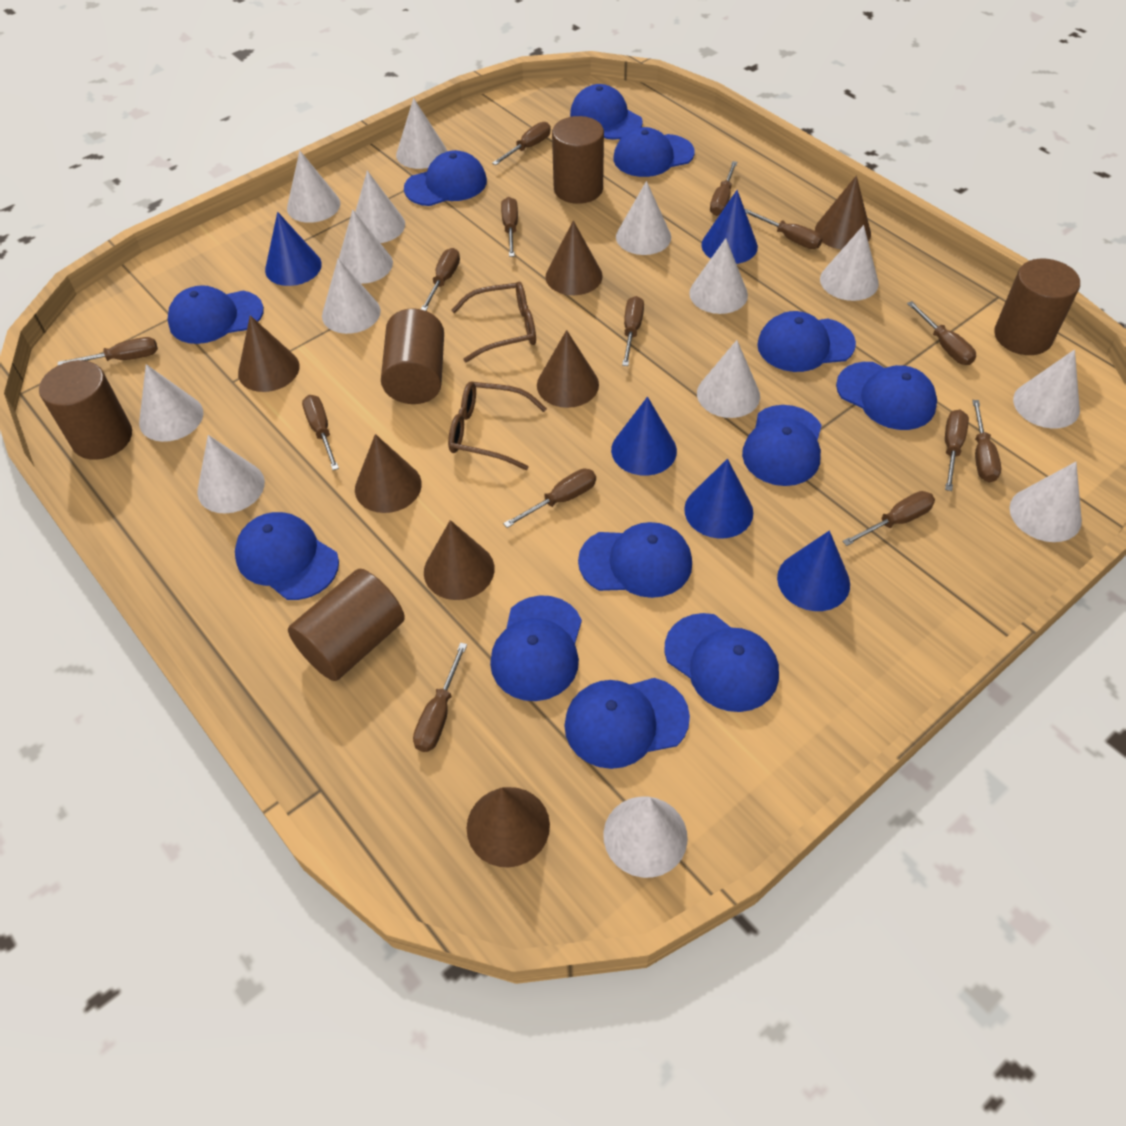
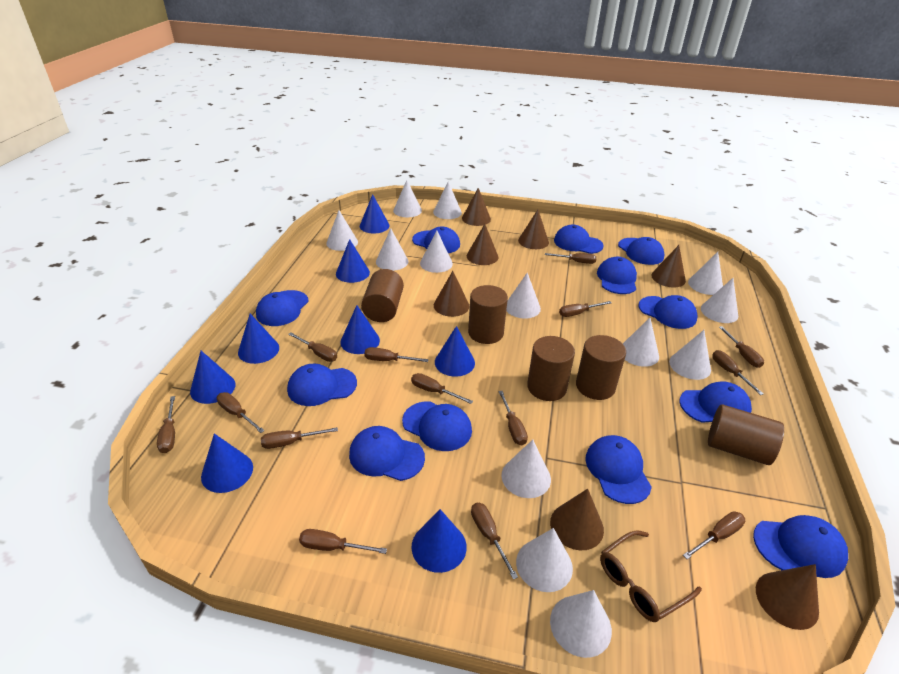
blue cone: [265,212,322,286] [611,397,677,476] [684,459,753,539] [702,190,758,264] [777,531,850,611] = 5 -> [190,351,236,404] [201,433,253,493] [238,314,279,364] [336,239,370,283] [340,305,380,354] [360,194,390,233] [411,509,467,573] [435,326,475,377] = 8
brown glasses: [448,381,547,470] [452,282,536,362] = 2 -> [600,530,702,622] = 1
white cone: [139,364,203,442] [197,435,265,513] [287,151,340,223] [322,258,381,334] [339,210,393,284] [355,171,405,243] [396,98,447,169] [603,797,688,878] [616,181,671,255] [689,238,748,314] [697,340,760,418] [820,225,879,301] [1009,462,1082,542] [1013,349,1080,429] = 14 -> [326,210,358,251] [376,228,408,271] [393,180,422,217] [420,231,453,273] [433,182,462,219] [501,440,551,498] [506,273,541,319] [516,528,573,592] [550,590,612,658] [623,318,659,367] [669,330,711,380] [688,252,723,295] [701,278,738,323] = 13

